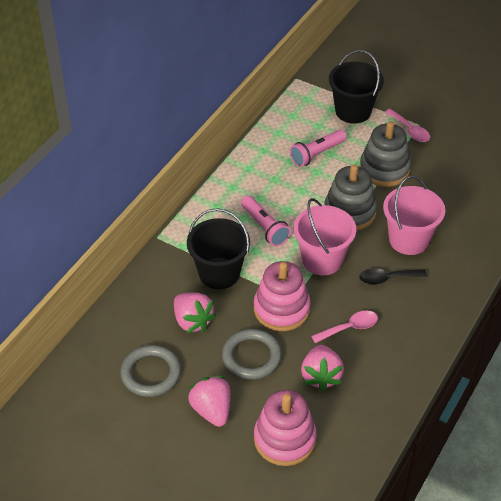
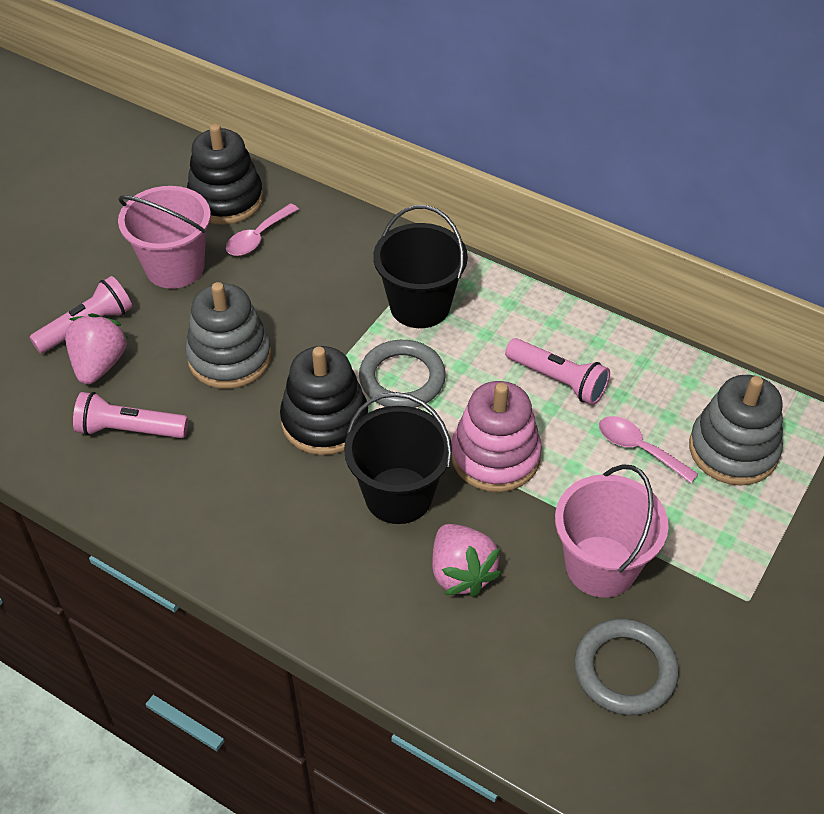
black spoon: [360,268,427,285] = 1 -> none = 0
black stacking toy: none = 0 -> [187,124,264,225] [280,346,368,455] = 2
pink flashlight: [241,195,291,246] [290,130,347,167] = 2 -> [29,276,132,353] [73,392,188,438] [505,338,610,405] = 3
pink stacking toy: [254,261,311,331] [254,390,317,466] = 2 -> [451,381,542,492] = 1
pink strawberry: [174,292,217,333] [188,375,231,427] [301,345,344,392] = 3 -> [65,313,129,384] [432,524,501,597] = 2

